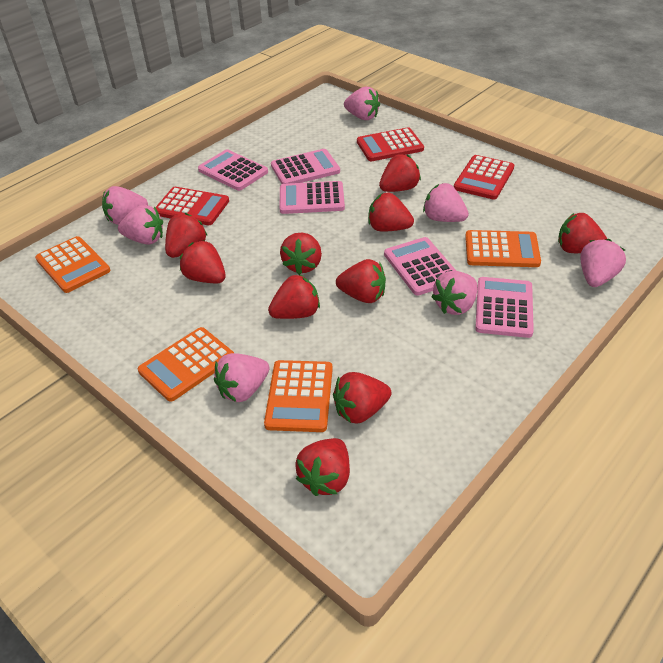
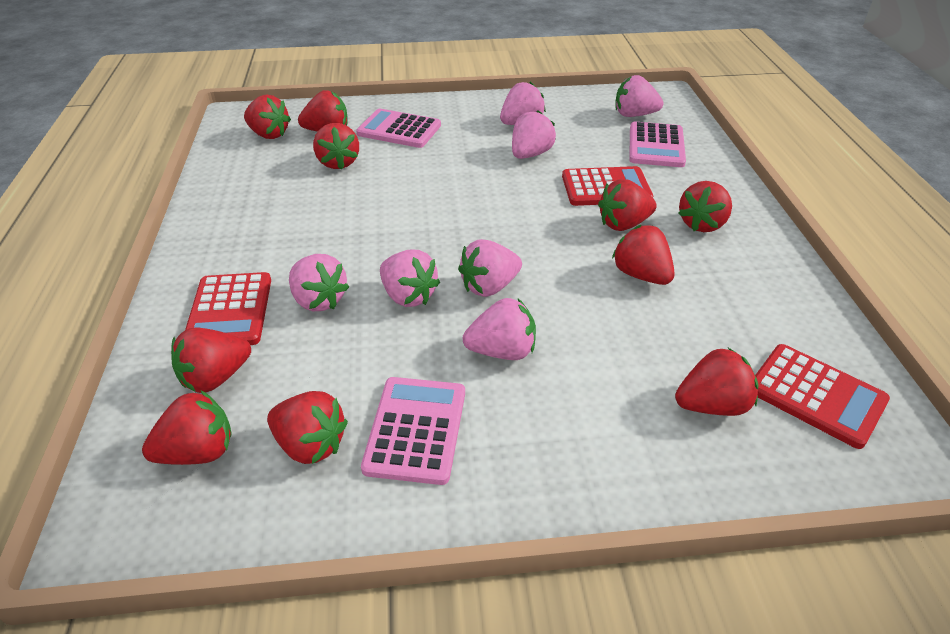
orange calculator: [35,236,110,293] [138,327,234,402] [264,360,333,432] [465,230,541,267] = 4 -> none = 0
pink calculator: [198,149,268,191] [271,149,340,184] [279,181,345,214] [384,237,456,296] [475,277,534,338] = 5 -> [356,109,441,148] [361,377,465,485] [629,122,686,167] = 3

